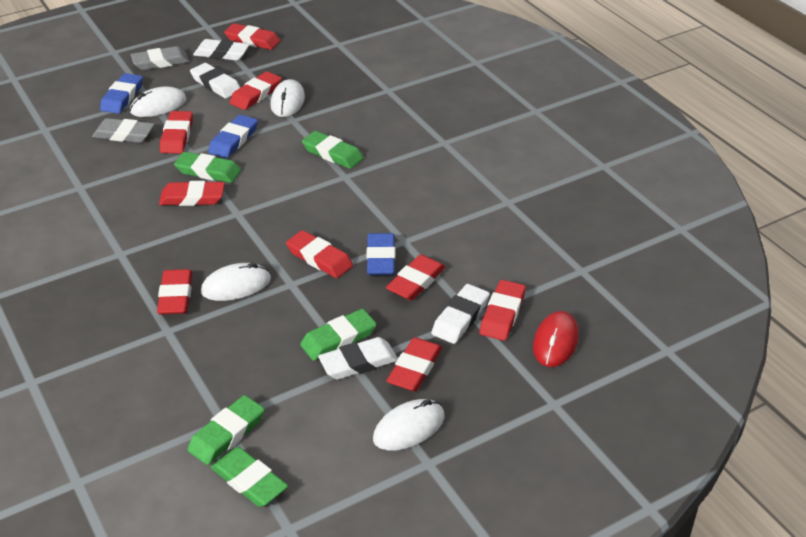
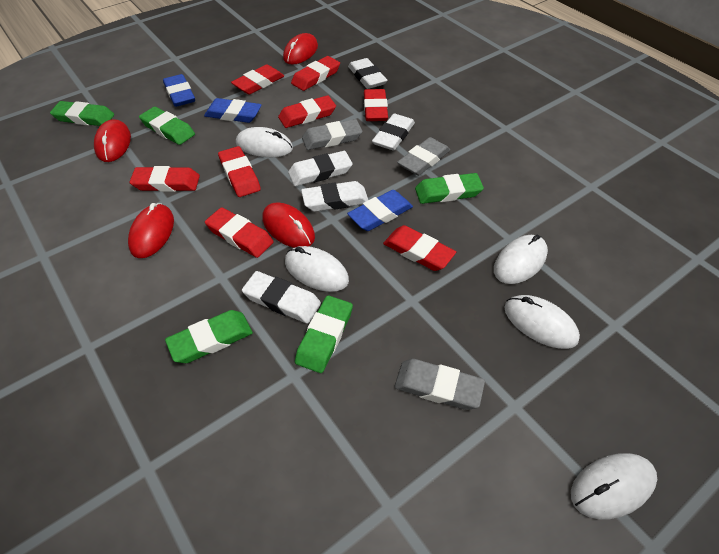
grey eraser: [92,118,155,143] [131,46,189,70] = 2 -> [302,119,363,150] [394,359,485,410] [397,137,450,176] = 3
red eraser: [157,269,192,315] [159,181,225,206] [160,111,193,154] [224,23,280,50] [230,71,282,110] [286,230,353,278] [386,254,446,301] [386,337,442,391] [480,280,526,341] = 9 -> [129,166,200,192] [205,207,274,258] [218,146,261,197] [231,64,284,95] [278,95,336,128] [291,56,340,91] [364,89,388,121] [383,225,456,271] = 8
red mouse: [533,311,579,367] = 1 -> [94,119,131,162] [128,203,174,258] [263,202,315,248] [283,33,318,65] = 4
white eraser: [190,63,240,99] [193,39,250,61] [318,337,398,379] [431,284,490,344] = 4 -> [242,271,321,324] [288,151,353,186] [301,181,368,212] [348,58,387,89] [372,114,415,151] = 5
white mouse: [130,87,187,117] [201,263,271,301] [270,79,305,117] [373,399,444,451] = 4 -> [236,127,293,157] [285,246,349,292] [494,235,548,284] [504,295,580,349] [571,453,657,519] = 5

